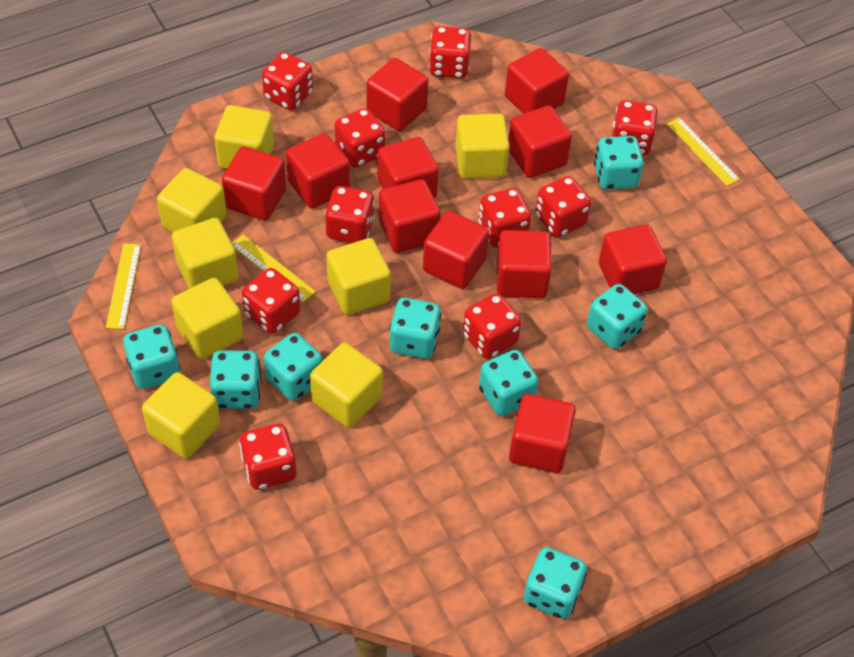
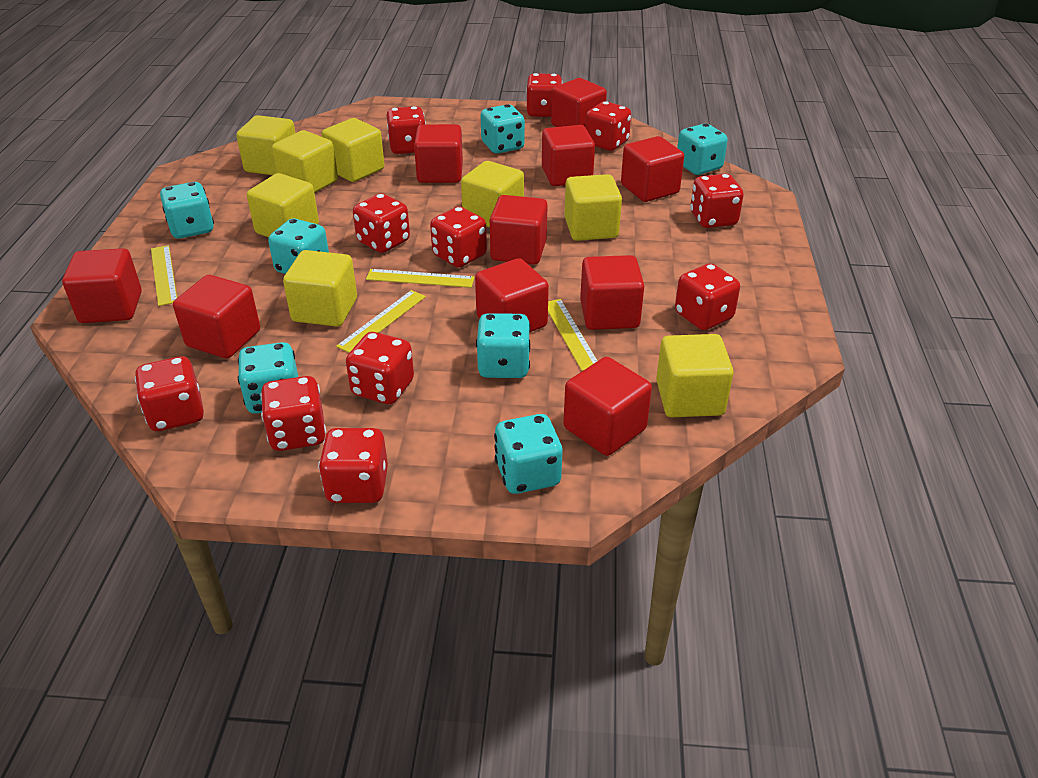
red cube: [222,146,286,221] [286,133,350,209] [366,58,429,131] [377,137,439,198] [379,179,441,253] [423,211,490,289] [497,230,552,298] [505,48,569,114] [508,106,572,178] [509,394,576,473] [599,225,667,295] = 11 -> [62,248,142,323] [173,275,260,358] [414,124,463,183] [475,258,549,332] [490,195,548,265] [542,125,595,186] [551,78,607,127] [564,357,652,456] [580,255,644,330] [621,136,684,202] = 10
red dice: [239,424,297,490] [242,268,300,334] [262,52,313,110] [325,186,375,243] [334,108,386,168] [429,26,472,79] [463,293,522,359] [478,188,531,247] [535,176,591,237] [612,100,658,155] = 10 -> [135,356,204,431] [260,376,326,451] [318,428,388,503] [346,332,414,404] [353,193,410,253] [387,106,426,154] [430,207,487,267] [526,73,563,117] [585,101,631,151] [675,263,740,330] [690,174,744,228] = 11
turquoise dice: [123,325,180,389] [210,351,261,409] [264,333,323,401] [389,298,441,359] [479,350,539,416] [524,547,587,619] [587,284,648,349] [594,136,644,190] = 8 -> [160,182,214,239] [238,342,298,414] [268,218,329,274] [476,313,531,378] [481,104,525,153] [494,414,563,494] [677,124,728,175] = 7
yellow ruler: [106,243,141,329] [232,235,316,302] [667,118,740,186] = 3 -> [151,245,177,306] [336,290,426,353] [366,269,474,288] [548,299,598,371] = 4

